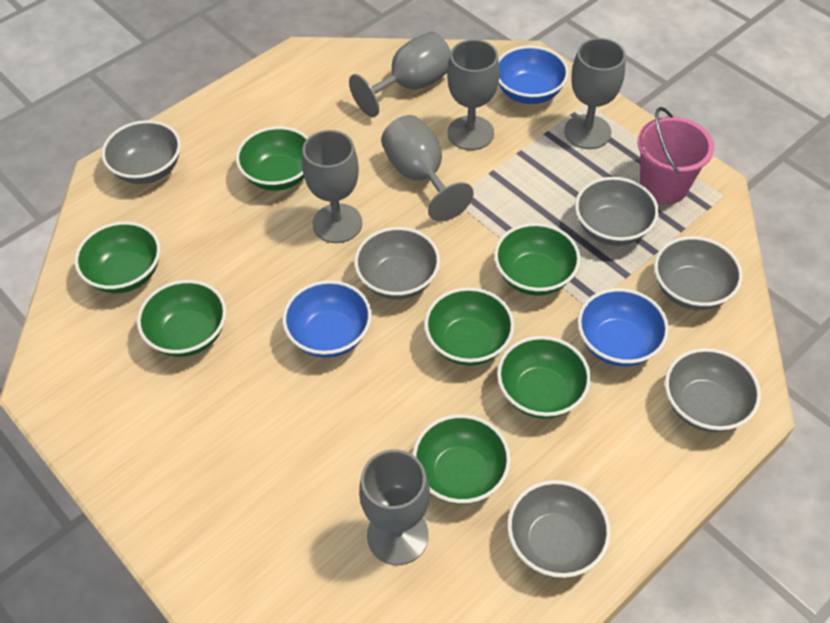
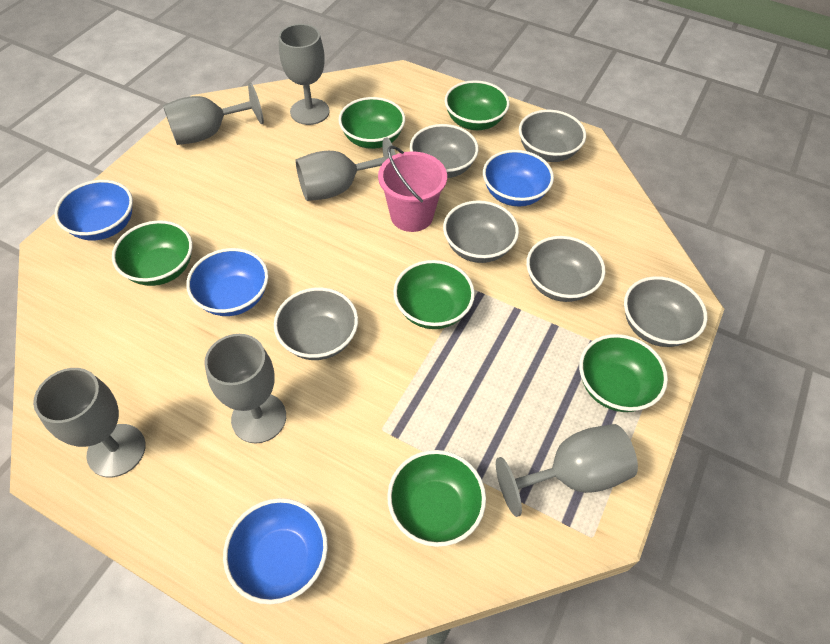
blue bowl: [282,280,372,358] [498,46,569,104] [578,288,669,366] = 3 -> [54,180,133,241] [186,248,268,316] [223,498,328,605] [483,150,554,207] = 4
green bowl: [75,221,161,293] [137,280,227,357] [236,126,309,191] [412,414,511,504] [424,287,515,365] [494,223,581,296] [497,336,591,419] = 7 -> [112,220,193,286] [338,97,405,149] [387,450,486,547] [393,260,475,329] [445,80,509,130] [579,334,668,412] = 6

